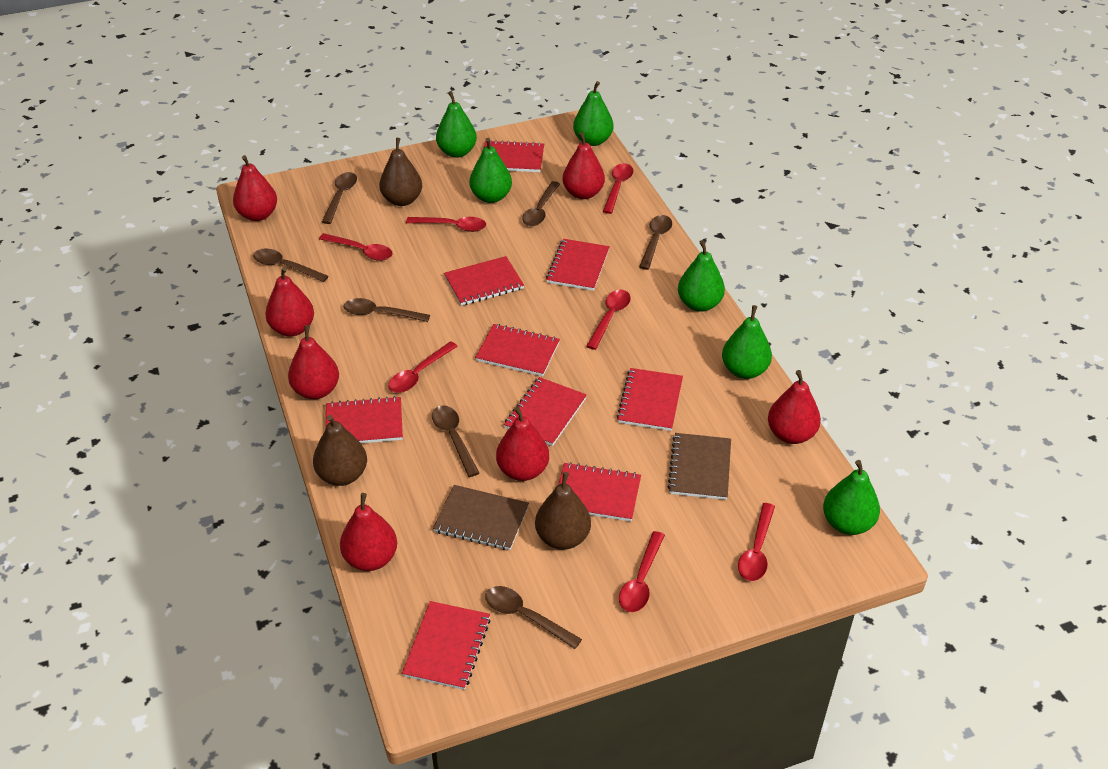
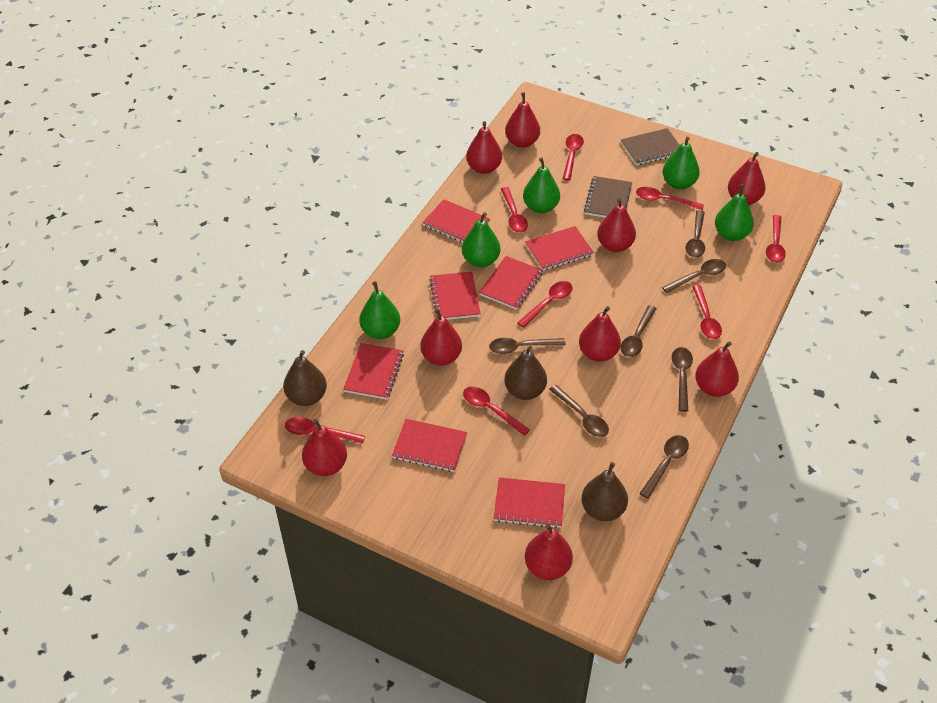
green pear: [436,91,477,158] [469,138,512,203] [573,81,614,146] [678,241,725,312] [722,305,772,379] [823,460,880,535] = 6 -> [359,281,400,339] [462,212,500,267] [523,157,560,213] [663,137,700,190] [715,184,754,241] = 5
red notebook: [326,396,403,443] [402,601,491,690] [444,256,524,306] [475,324,560,376] [484,140,544,172] [504,377,587,446] [546,239,610,291] [558,462,641,522] [617,368,683,431] = 9 -> [343,343,404,400] [392,419,467,472] [422,199,490,242] [429,271,481,320] [479,256,543,310] [494,477,565,528] [525,226,594,271] = 7
red pear: [233,155,277,221] [265,267,314,337] [288,325,339,399] [340,493,397,571] [496,406,549,481] [562,132,605,199] [768,370,821,444] = 7 -> [302,419,347,476] [421,308,462,366] [466,121,502,174] [505,92,540,148] [525,524,573,580] [579,306,621,362] [597,198,636,252] [695,341,739,397] [728,152,766,205] = 9
red spoon: [319,233,393,261] [388,341,458,393] [406,217,486,232] [586,290,630,350] [603,163,633,214] [619,531,665,612] [738,503,775,581] = 7 -> [285,417,365,444] [463,386,530,436] [501,187,528,232] [517,281,573,328] [563,134,584,181] [636,187,704,210] [692,285,722,339] [766,215,786,263] = 8

